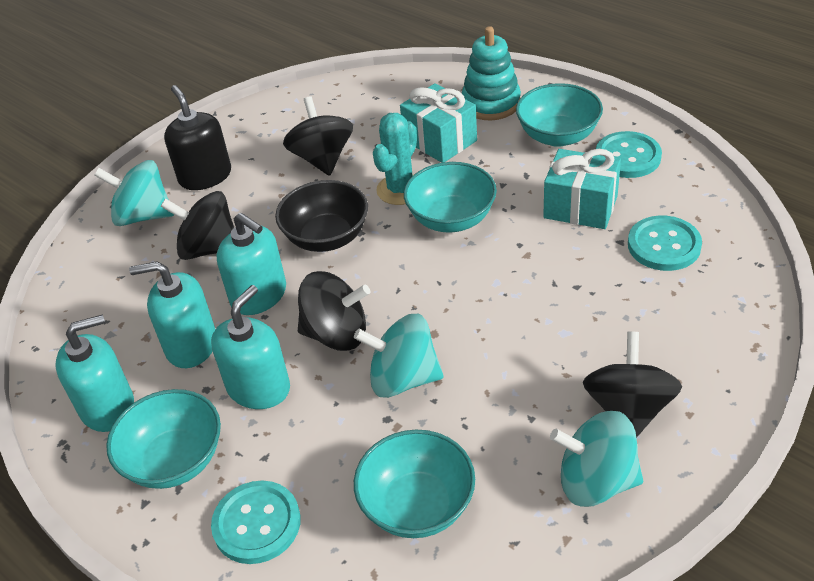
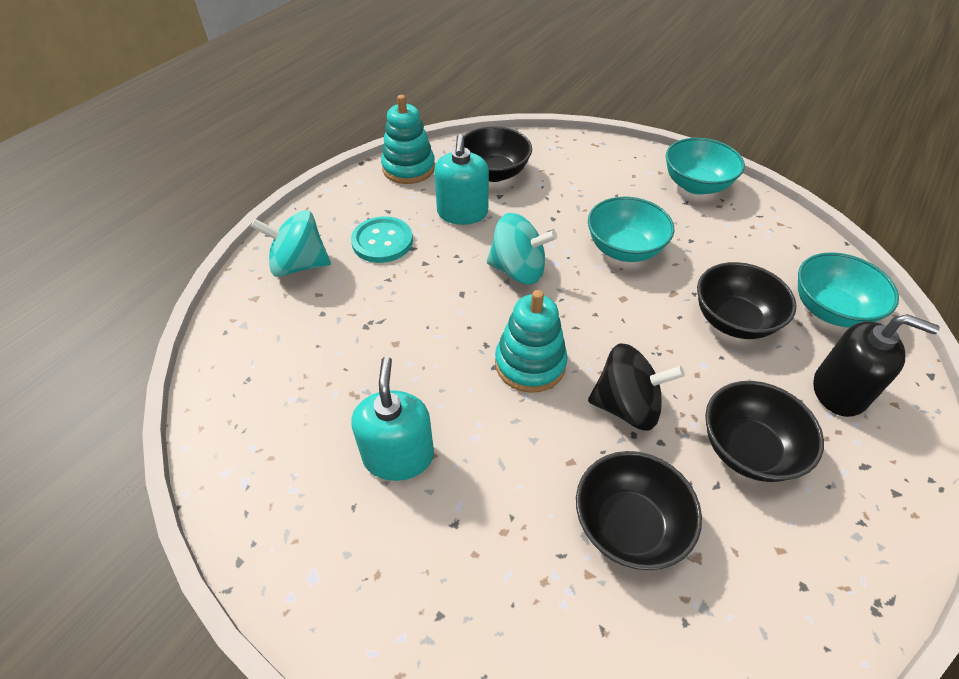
black bowl: [275,180,368,252] = 1 -> [464,126,532,182] [576,451,702,570] [697,262,796,339] [705,381,824,482] = 4
black spinning top: [161,191,234,260] [283,96,353,176] [298,271,370,351] [583,332,682,438] = 4 -> [588,343,685,431] = 1
turquoise bowl: [106,389,221,489] [354,430,475,538] [404,162,497,233] [516,83,603,147] = 4 -> [588,197,674,262] [666,138,745,195] [798,252,899,328] = 3
turquoise button: [211,481,301,564] [596,131,662,178] [628,215,702,271] = 3 -> [351,216,413,263] = 1
turquoise cactus: [373,113,417,205] = 1 -> none = 0
turquoise gift: [400,83,477,163] [543,149,621,229] = 2 -> none = 0
turquoise soap dispenser: [56,314,134,432] [129,261,216,368] [211,285,290,409] [216,213,286,315] = 4 -> [351,356,434,481] [434,134,489,225] = 2
turquoise spinning top: [94,160,174,226] [354,314,444,398] [550,411,643,507] = 3 -> [251,210,331,277] [487,213,557,285] = 2
turquoise stacking toy: [462,26,521,120] = 1 -> [381,95,435,184] [495,290,568,393] = 2

